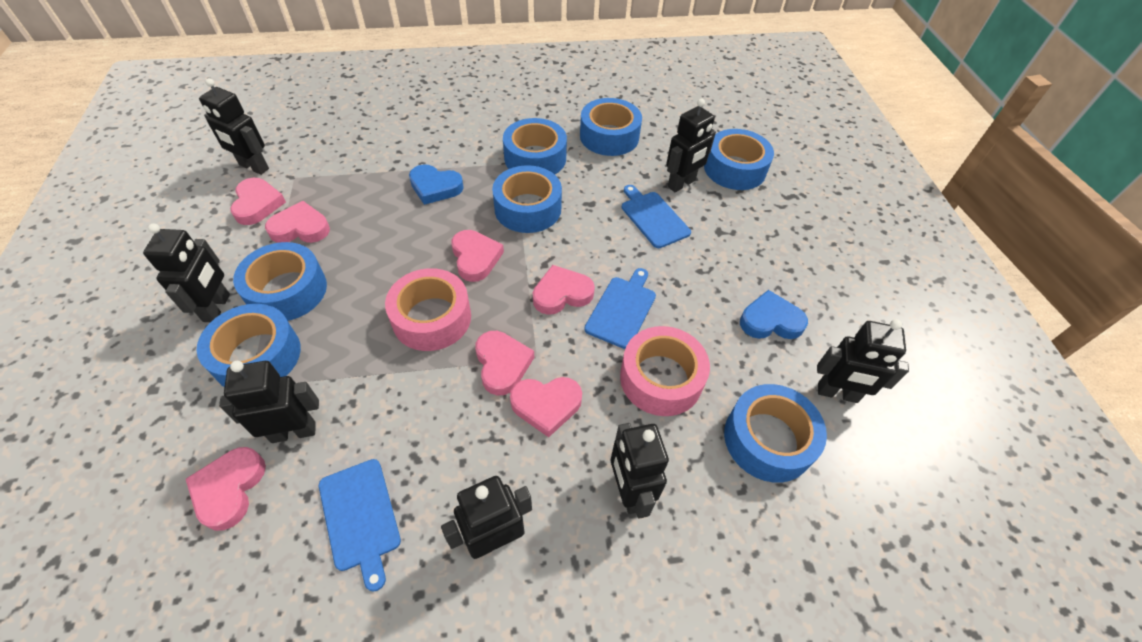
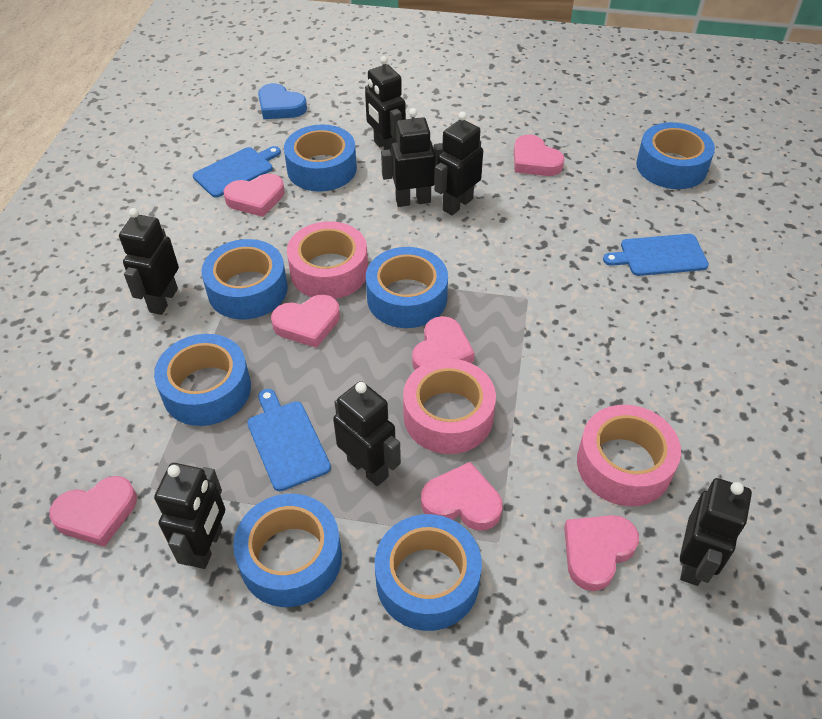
blue heart: [409,164,464,205] [740,290,808,339] = 2 -> [258,83,307,119] = 1
pink tape: [385,268,471,351] [620,326,710,416] = 2 -> [287,221,368,299] [403,358,496,454] [577,405,681,506] = 3

